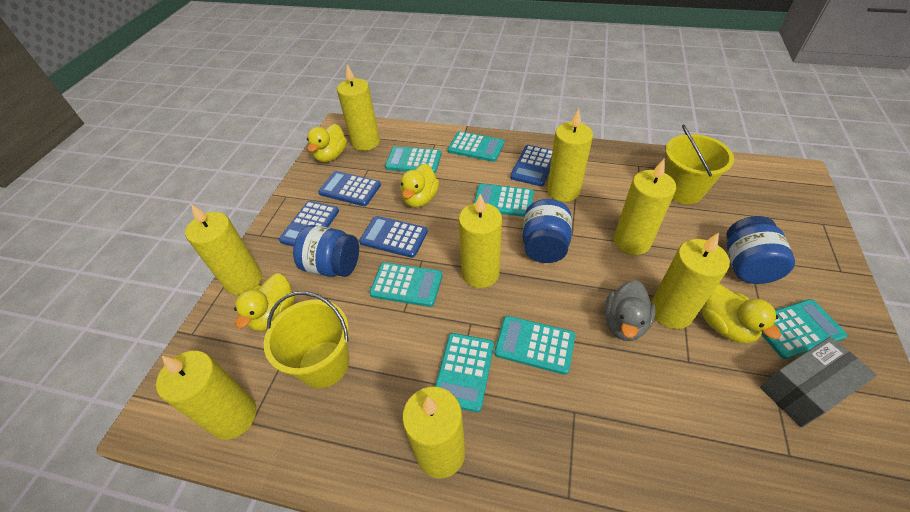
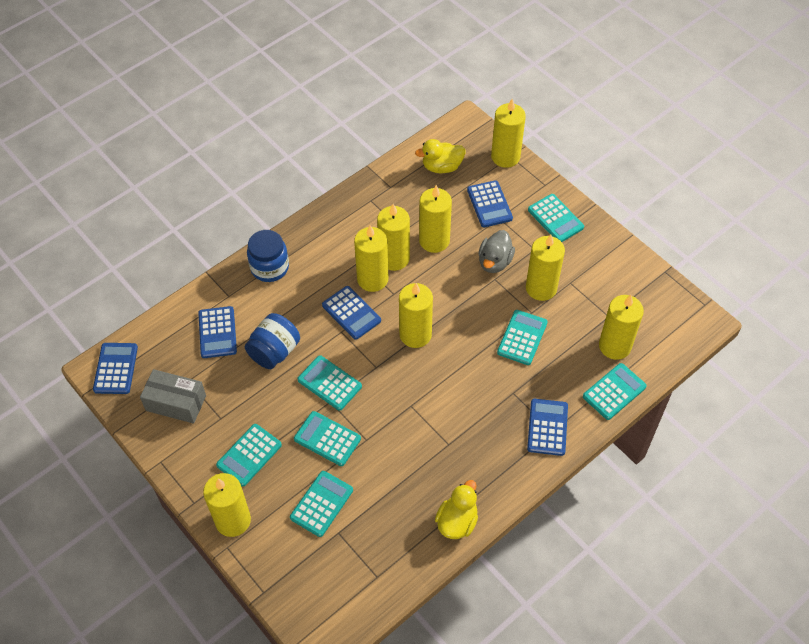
blue calculator: [279,201,339,247] [318,171,381,206] [359,216,428,258] [510,145,553,186] = 4 -> [93,343,138,394] [198,306,237,358] [322,286,381,340] [467,180,513,227] [527,399,568,456] = 5
blue jar: [293,225,359,277] [522,199,572,263] [726,216,795,284] = 3 -> [245,313,300,369] [247,230,289,282] = 2
yellow bucket: [264,291,349,388] [664,125,734,204] = 2 -> none = 0
yellow duck: [234,273,295,331] [307,124,347,162] [400,163,439,208] [702,284,781,344] = 4 -> [415,139,466,173] [435,480,478,539] = 2

